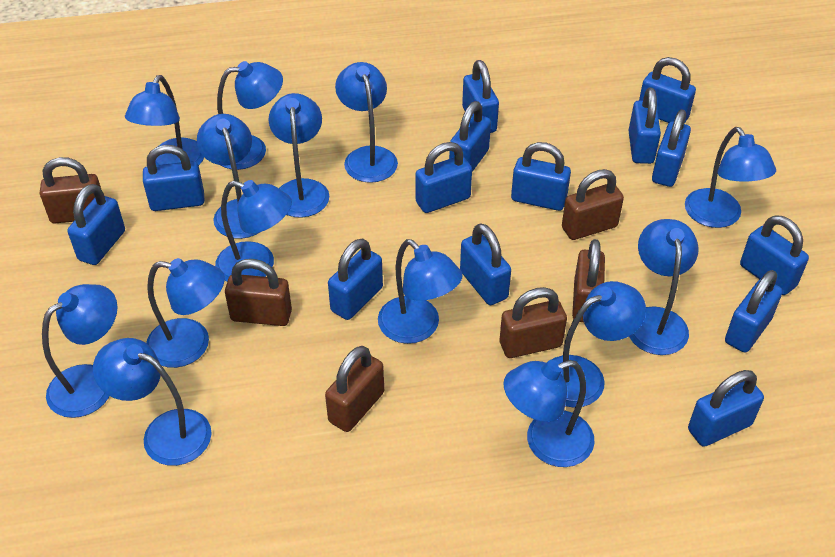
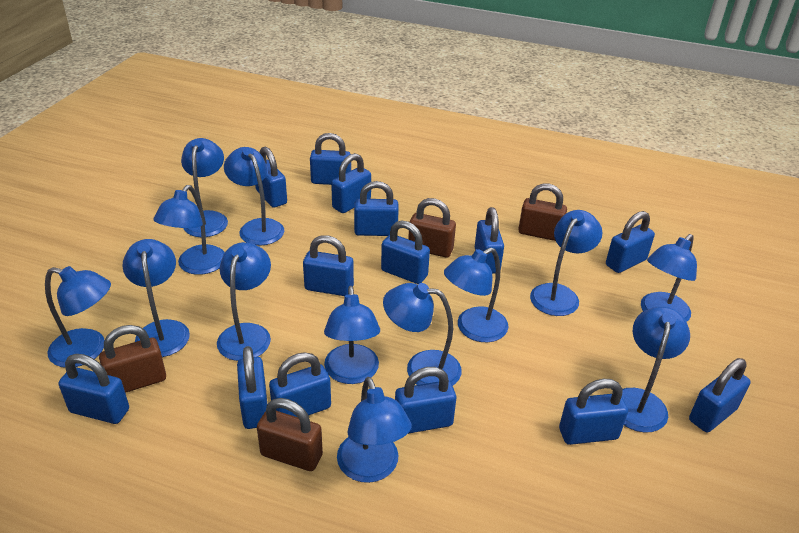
blue lamp: [42,284,118,418] [93,338,212,466] [125,75,204,165] [146,258,225,368] [197,114,260,239] [215,180,292,282] [217,61,283,170] [269,93,329,218] [335,62,398,183] [378,239,463,344] [503,360,595,467] [552,281,646,408] [629,219,699,355] [685,127,776,228] = 14 -> [45,266,111,367] [122,239,190,357] [153,185,225,275] [181,138,228,237] [217,242,271,361] [224,147,284,246] [324,286,380,384] [337,377,411,483] [383,283,461,386] [444,247,508,342] [530,210,602,316] [622,306,690,432] [641,234,697,322] = 13
brown padlock: [40,157,101,223] [225,259,292,326] [325,346,384,432] [499,287,567,358] [562,169,624,240] [572,239,605,322] = 6 -> [99,325,166,393] [257,398,323,471] [408,198,456,258] [518,183,567,241] = 4

